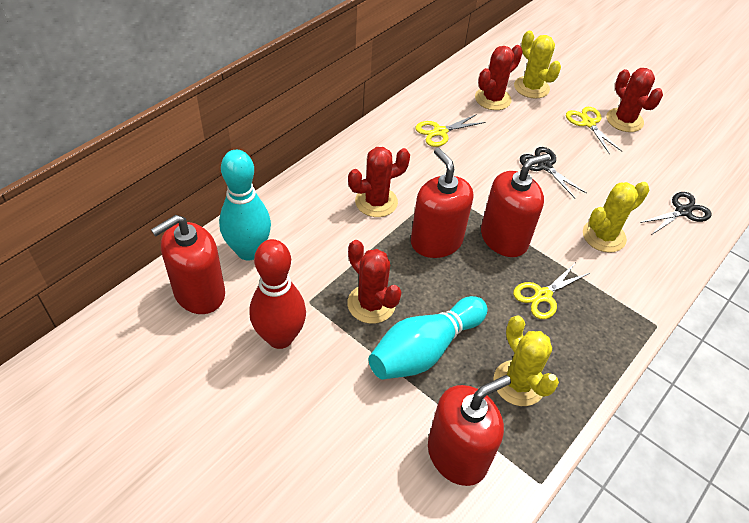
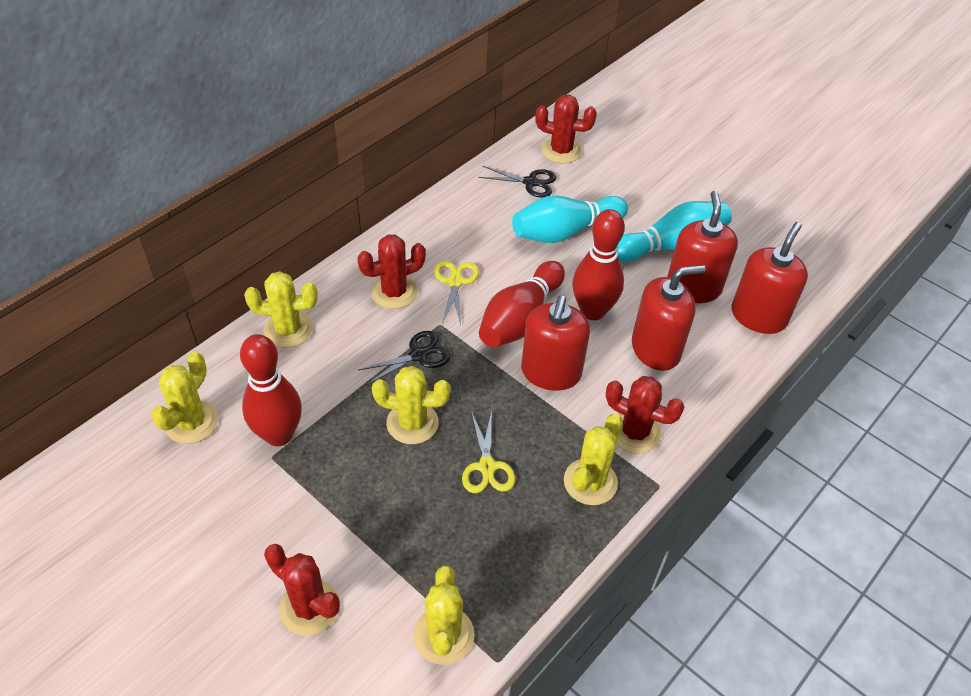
red bowling pin: [250,239,306,349] = 1 -> [240,334,302,446] [479,261,565,348] [572,209,625,320] = 3
yellow cactus: [493,316,559,406] [514,31,561,99] [583,182,649,253] = 3 -> [151,352,218,444] [244,271,318,348] [372,366,451,444] [413,566,475,665] [564,414,623,505] = 5
yellow scissors: [415,114,485,147] [513,262,590,319] [566,107,622,154] = 3 -> [434,261,479,324] [462,411,515,493] = 2

